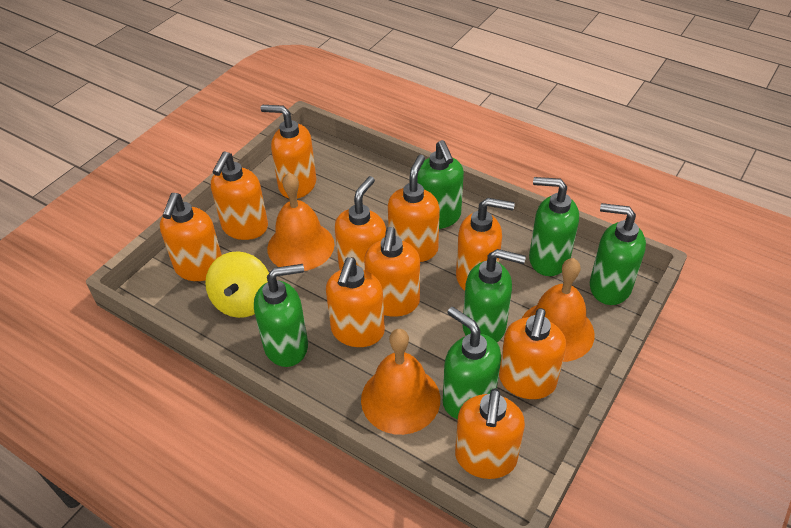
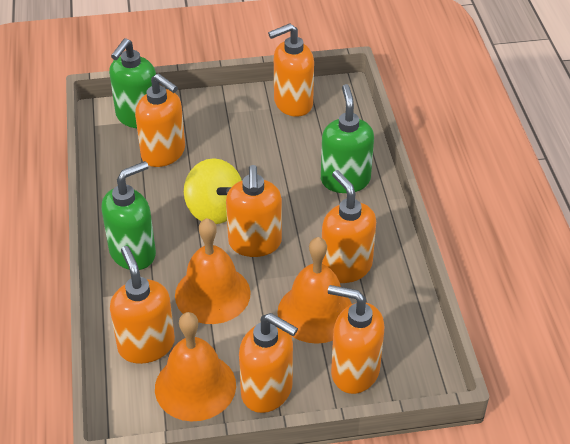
green soap dispenser: [254,264,308,367] [418,140,464,229] [443,307,501,419] [463,249,526,342] [529,177,579,276] [590,203,646,305] = 6 -> [101,161,156,270] [109,38,156,128] [321,84,374,193] = 3
orange soap dispenser: [160,193,222,281] [211,152,268,240] [261,105,316,199] [326,257,385,347] [335,176,386,270] [364,227,420,317] [388,155,440,262] [455,388,525,479] [456,198,515,291] [499,308,566,399] = 10 -> [110,246,175,364] [135,73,185,167] [226,165,282,257] [239,313,298,413] [268,23,314,117] [322,170,376,283] [328,285,384,394] = 7

